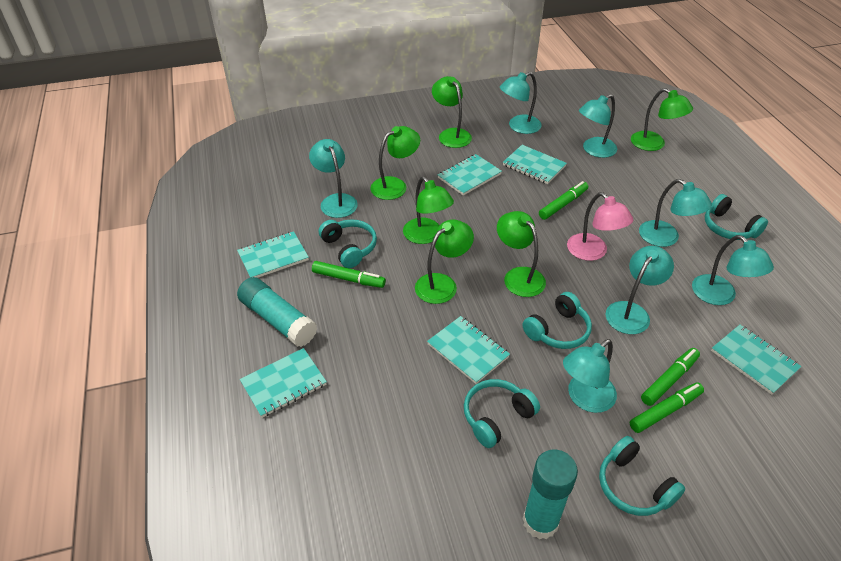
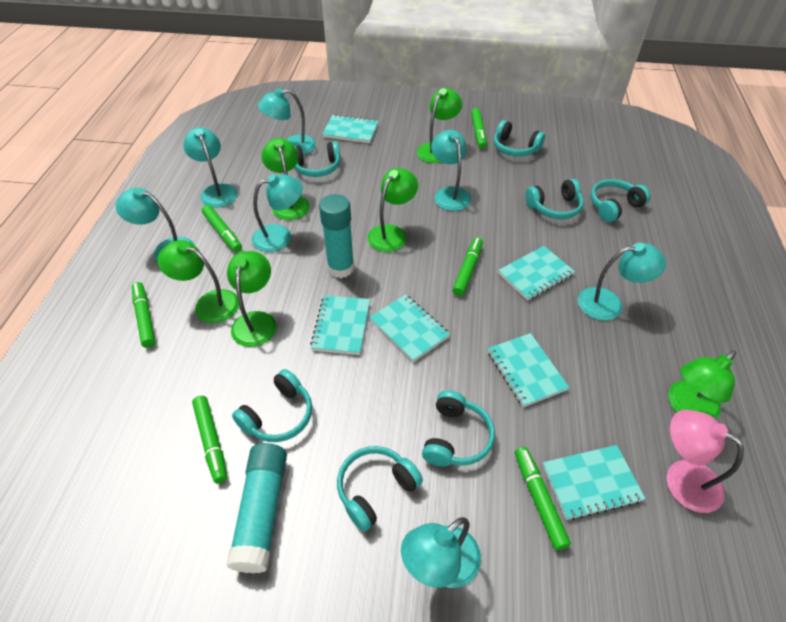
green marker: [312,261,386,288] [539,181,588,220] [630,382,704,433] [641,348,700,406] = 4 -> [132,282,156,348] [192,396,227,483] [202,205,242,252] [452,237,483,296] [471,108,487,149] [515,447,571,550] = 6
turquoise headphones: [319,219,377,268] [464,379,540,448] [523,292,592,349] [599,436,685,516] [705,194,768,240] = 5 -> [232,369,312,442] [294,141,340,177] [337,446,423,532] [422,390,495,467] [494,120,545,157] [525,179,584,219] [590,179,651,222] = 7

